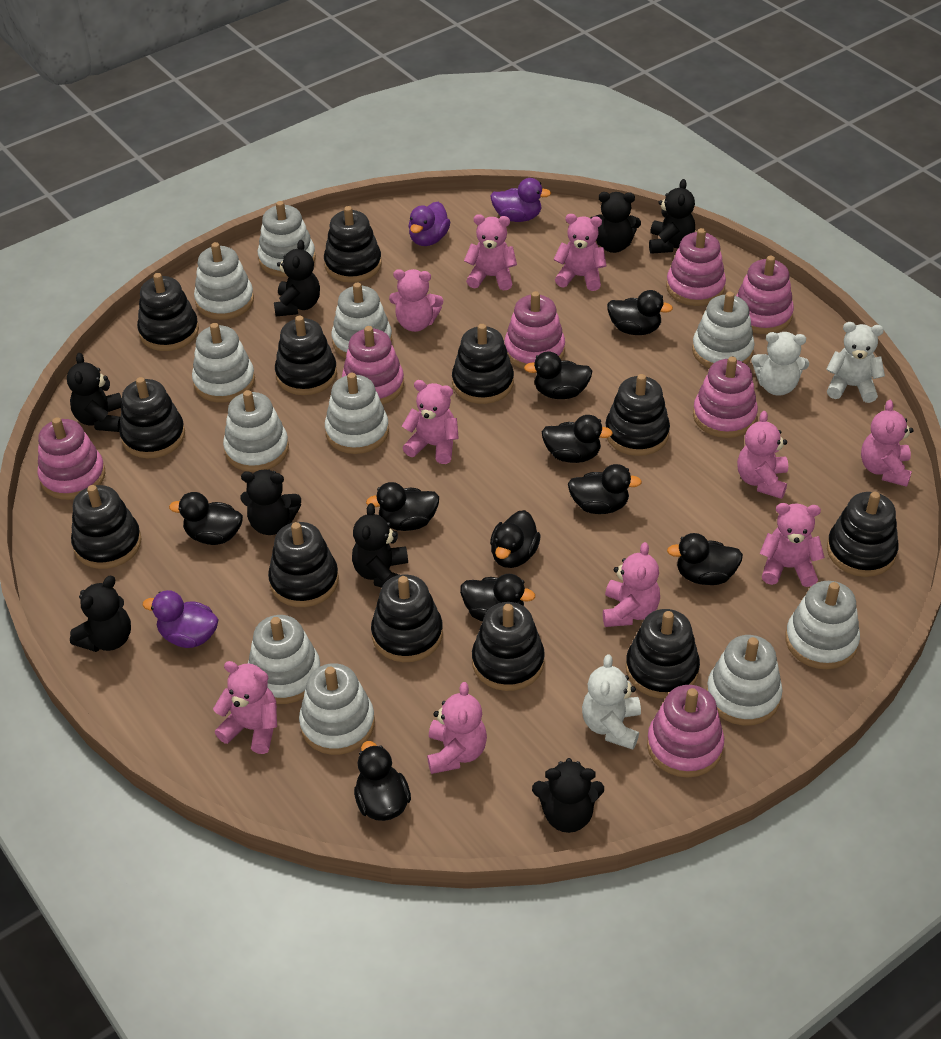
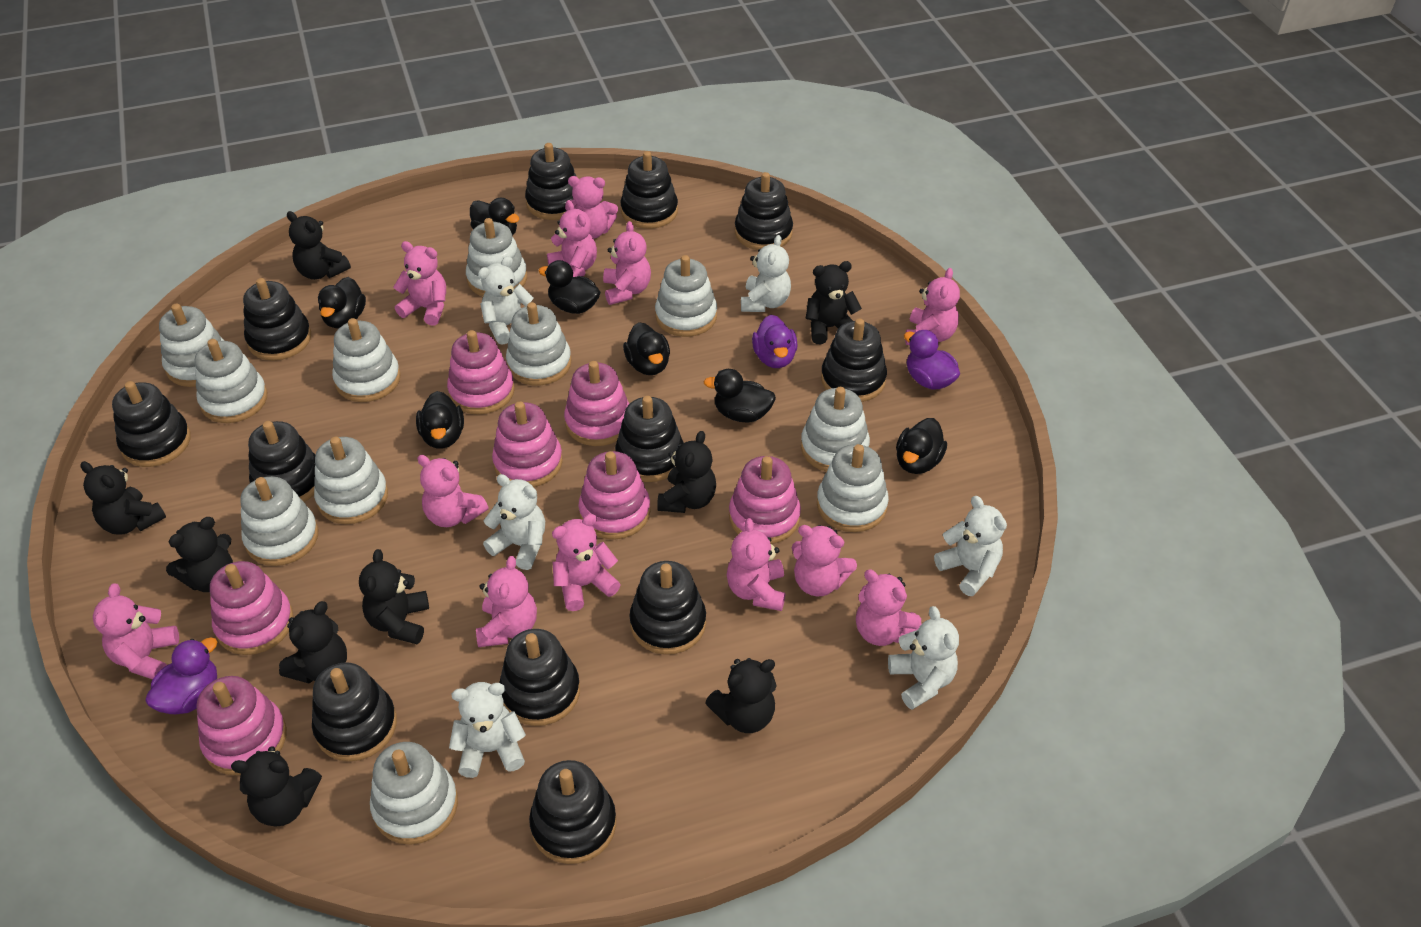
black duck: [169,492,243,545] [354,741,411,821] [366,482,439,531] [460,574,535,622] [490,510,541,568] [524,351,592,399] [542,415,613,463] [568,464,642,514] [607,290,673,335] [667,533,743,585] = 10 -> [318,277,366,328] [416,391,464,449] [470,198,519,236] [539,260,600,314] [623,322,670,375] [703,369,776,422] [896,418,947,474] = 7
black teddy bear: [67,353,122,432] [70,575,131,652] [240,469,301,535] [274,240,320,317] [352,503,408,588] [532,758,604,833] [590,192,641,253] [649,179,695,254] = 8 -> [81,461,166,535] [166,517,233,592] [231,746,322,827] [279,601,347,683] [287,211,351,280] [359,549,429,644] [657,431,716,513] [705,658,776,733] [806,261,862,344] = 9
pink teddy bear: [213,661,277,754] [389,269,443,332] [402,380,459,464] [427,682,487,774] [464,214,517,291] [554,214,607,291] [603,542,660,627] [737,411,788,499] [760,503,825,587] [861,400,914,487] = 10 -> [93,583,179,679] [393,241,446,326] [417,455,488,527] [476,556,537,647] [547,200,597,277] [552,514,621,611] [565,176,618,239] [603,221,651,305] [727,518,785,611] [792,525,857,596] [856,570,922,646] [905,268,960,345] = 12
white teddy bear: [582,654,641,750] [751,332,809,396] [826,322,885,403] = 3 -> [449,682,526,778] [478,256,534,345] [483,474,545,570] [741,235,791,312] [888,606,959,710] [934,496,1007,596] = 6

